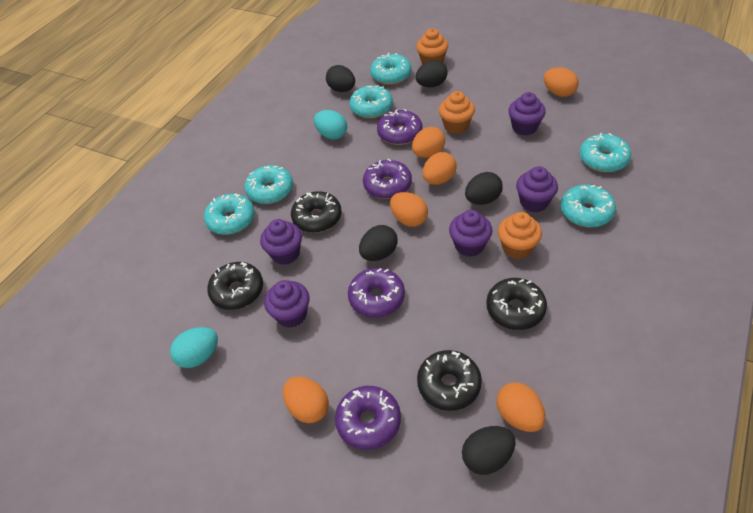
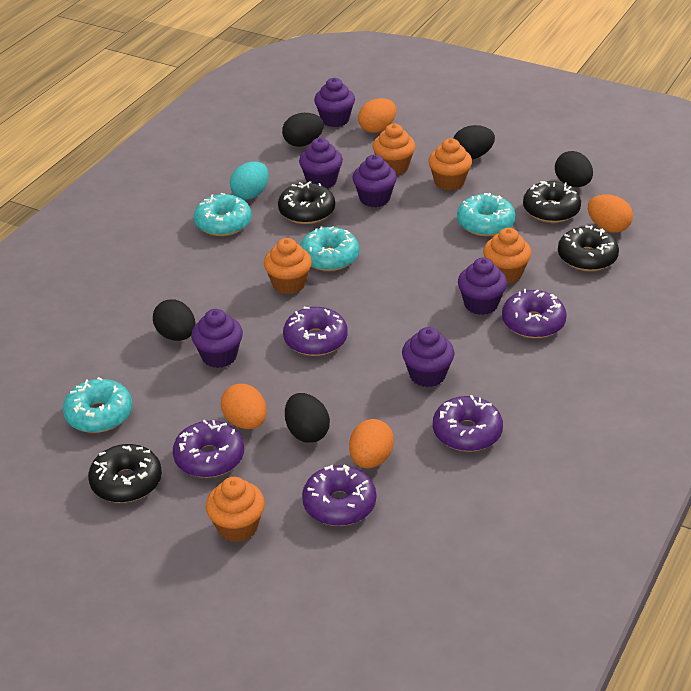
orange cupcake: [416,28,448,64] [439,91,475,134] [498,212,542,259] = 3 -> [206,477,265,542] [264,238,312,294] [373,124,416,175] [428,138,472,191] [483,228,531,284] = 5
orange egg: [283,377,329,423] [390,192,428,227] [412,127,445,158] [423,152,457,185] [497,383,545,432] [544,68,579,97] = 6 -> [221,384,267,429] [349,419,394,468] [358,98,396,133] [588,194,633,233] = 4
purple cupcake: [260,219,302,265] [264,280,310,328] [449,210,492,257] [508,92,546,136] [516,166,558,213] = 5 -> [191,309,243,368] [299,138,343,189] [314,78,355,127] [352,154,397,207] [402,327,455,387] [458,257,507,315] = 6
purple donut: [335,386,401,450] [348,268,405,318] [363,159,412,199] [377,109,422,145] = 4 -> [173,420,244,478] [283,307,348,356] [302,464,376,526] [433,395,503,452] [502,289,567,338] = 5
turquoise donut: [204,193,255,235] [244,165,293,204] [349,85,393,118] [370,53,411,85] [561,185,616,227] [580,133,631,172] = 6 -> [63,377,132,433] [194,193,252,236] [300,226,359,271] [457,193,516,236] = 4
turquoise egg: [170,327,218,368] [314,110,347,140] = 2 -> [230,161,269,200] = 1

